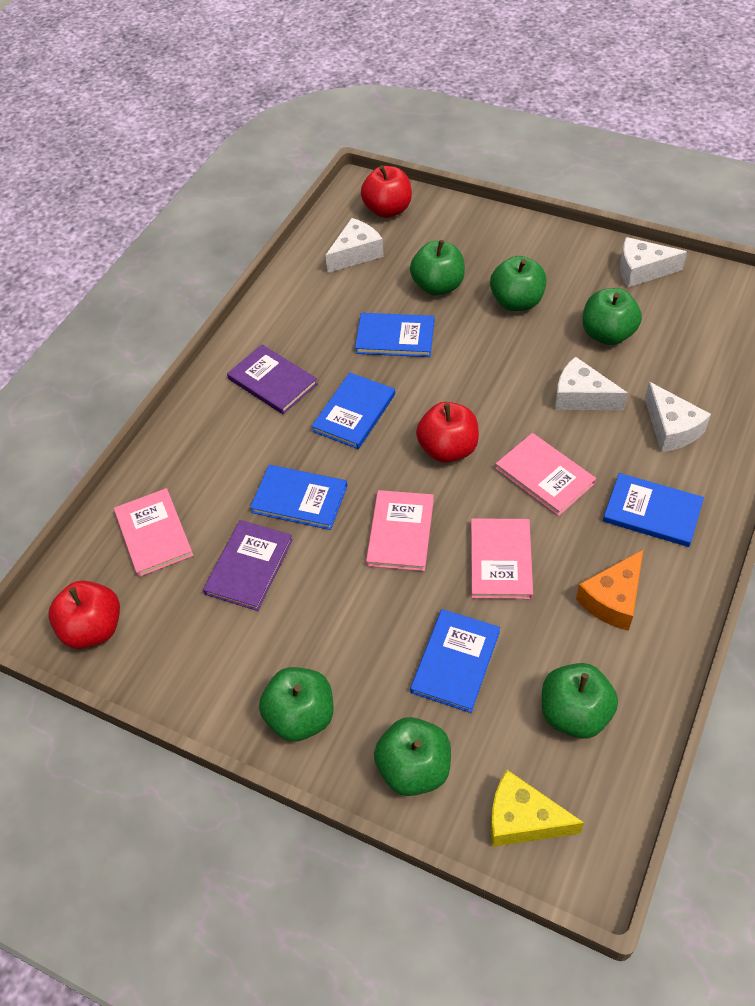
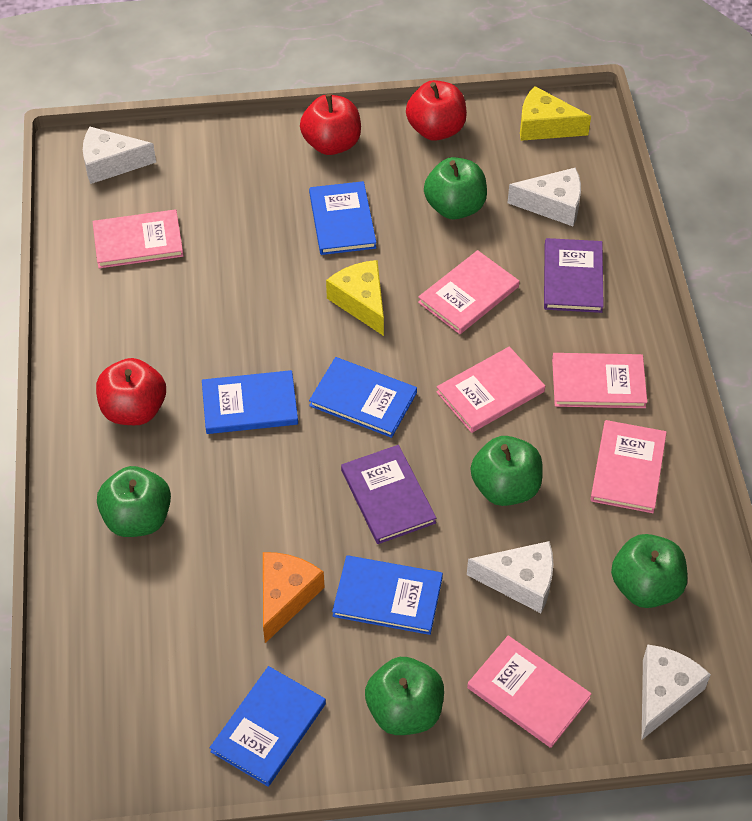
green apple: [259,667,333,742] [374,717,451,796] [410,240,465,296] [490,256,547,311] [542,663,618,739] [582,288,642,345] = 6 -> [97,466,171,537] [365,657,444,735] [424,157,487,219] [471,436,543,506] [611,534,688,608] = 5
pink book: [114,488,194,577] [366,490,434,571] [471,518,533,599] [495,433,596,516] = 4 -> [93,209,184,268] [418,250,519,334] [436,346,545,433] [467,635,592,748] [552,353,647,408] [590,420,667,513] = 6
yellow cheese: [490,770,584,847] = 1 -> [326,260,384,336] [520,86,591,141] = 2

